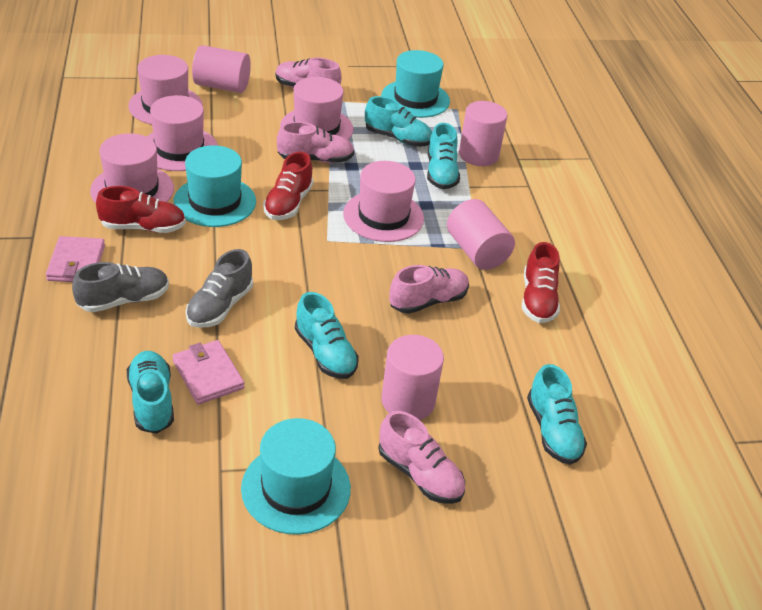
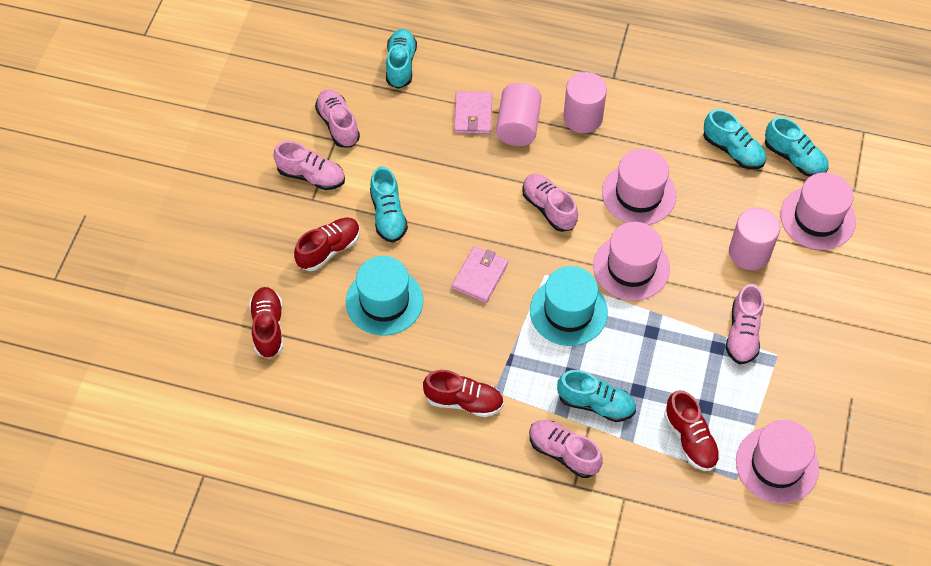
grey shoe: [72,262,169,312] [186,249,253,328] = 2 -> none = 0
pink cylinder: [192,45,251,93] [381,335,444,420] [447,199,515,270] [459,101,507,166] = 4 -> [496,83,542,146] [563,72,607,133] [729,208,780,270] = 3
pink hat: [90,133,174,203] [128,55,203,125] [147,95,218,171] [280,77,353,140] [343,161,424,242] = 5 -> [593,222,670,301] [602,149,677,225] [736,420,819,504] [780,173,856,250] = 4
pink shoe: [275,58,342,88] [277,122,354,163] [378,411,465,504] [389,265,469,314] = 4 -> [273,141,345,190] [315,89,360,147] [522,174,578,232] [529,420,603,478] [726,284,764,364] = 5
red shoe: [96,186,186,233] [263,152,314,220] [522,242,560,323] = 3 -> [249,287,283,359] [294,218,360,271] [423,370,504,417] [664,390,720,471] = 4
turquoise hat: [173,145,256,227] [241,418,351,535] [381,50,450,118] = 3 -> [346,256,423,335] [530,266,608,346] = 2

